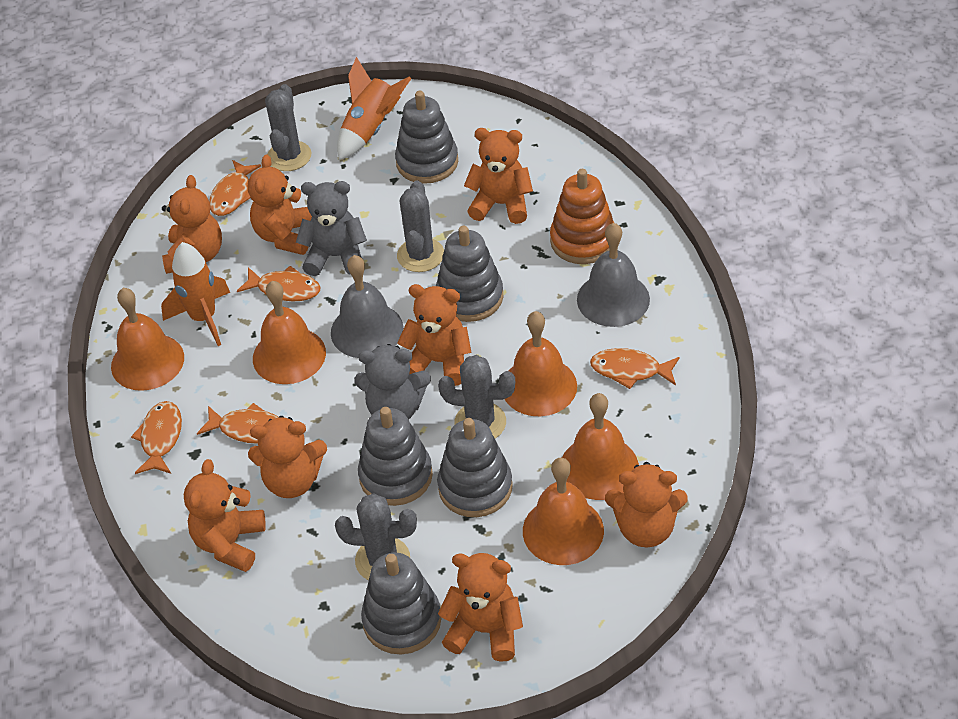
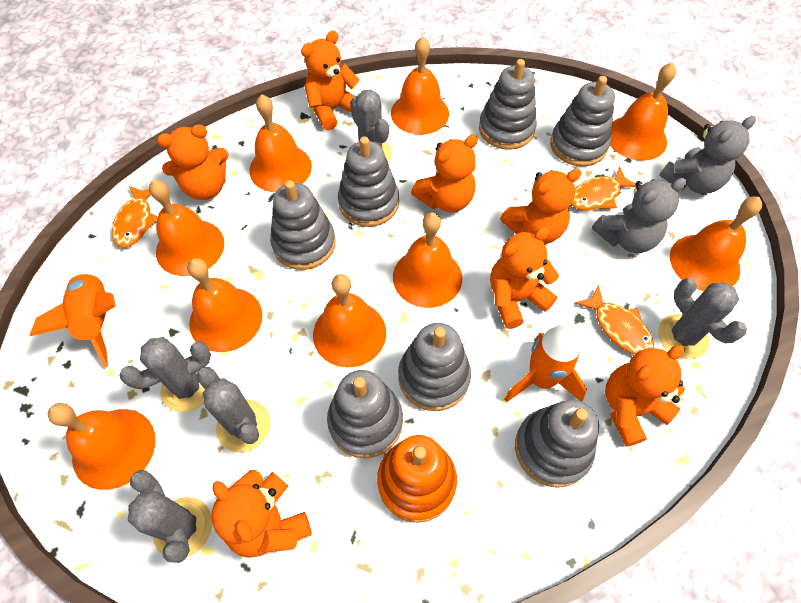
grey bell: [331,255,403,358] [577,223,650,327] = 2 -> none = 0
grey cactus: [265,84,311,171] [335,493,417,580] [397,181,444,272] [438,355,515,438] = 4 -> [119,337,211,412] [128,470,212,563] [196,367,271,452] [350,89,392,162] [658,278,747,359] = 5
grey stacking toy: [358,407,433,506] [361,552,441,654] [395,91,458,184] [436,226,504,322] [437,418,513,517] = 5 -> [270,180,336,270] [327,370,403,458] [338,136,399,227] [398,323,471,411] [479,59,537,150] [515,399,599,488] [550,76,615,167] = 7
orange bell: [111,288,184,391] [253,281,326,384] [505,311,577,416] [523,458,604,565] [562,393,639,500] = 5 -> [47,403,155,490] [149,180,224,276] [187,258,262,352] [249,94,312,192] [313,274,386,368] [391,36,449,135] [393,212,462,308] [610,62,676,161] [670,197,762,291] = 9
orange fish: [131,401,182,474] [197,403,278,444] [209,160,261,216] [237,266,321,301] [590,348,680,389] = 5 -> [112,186,158,248] [571,167,637,210] [575,285,654,354] = 3
orange teddy bear: [162,175,222,274] [184,459,266,572] [248,155,312,255] [248,416,327,498] [397,284,472,386] [438,553,523,662] [464,128,533,224] [605,462,688,548] = 8 -> [157,125,229,200] [212,470,312,558] [301,30,360,130] [411,134,478,212] [490,227,559,329] [500,168,582,244] [605,345,685,447] = 7

